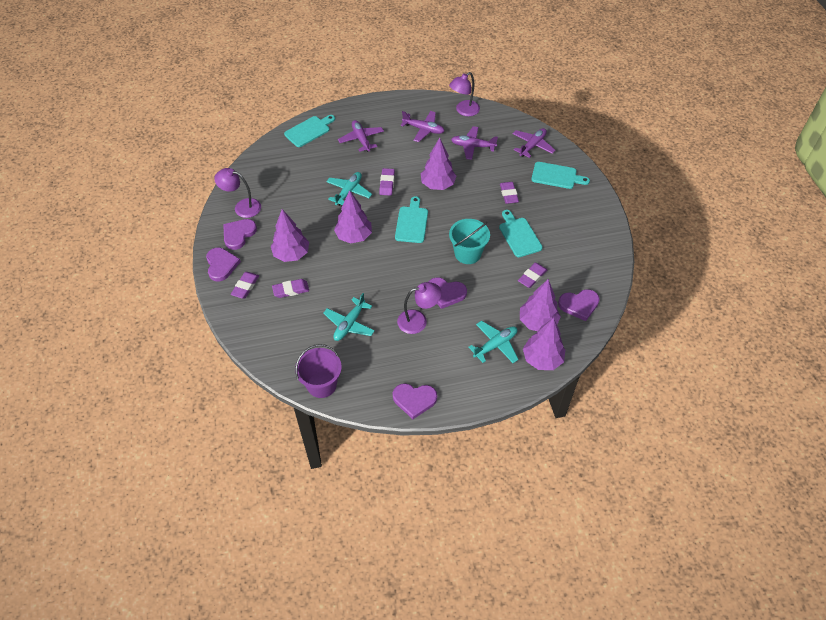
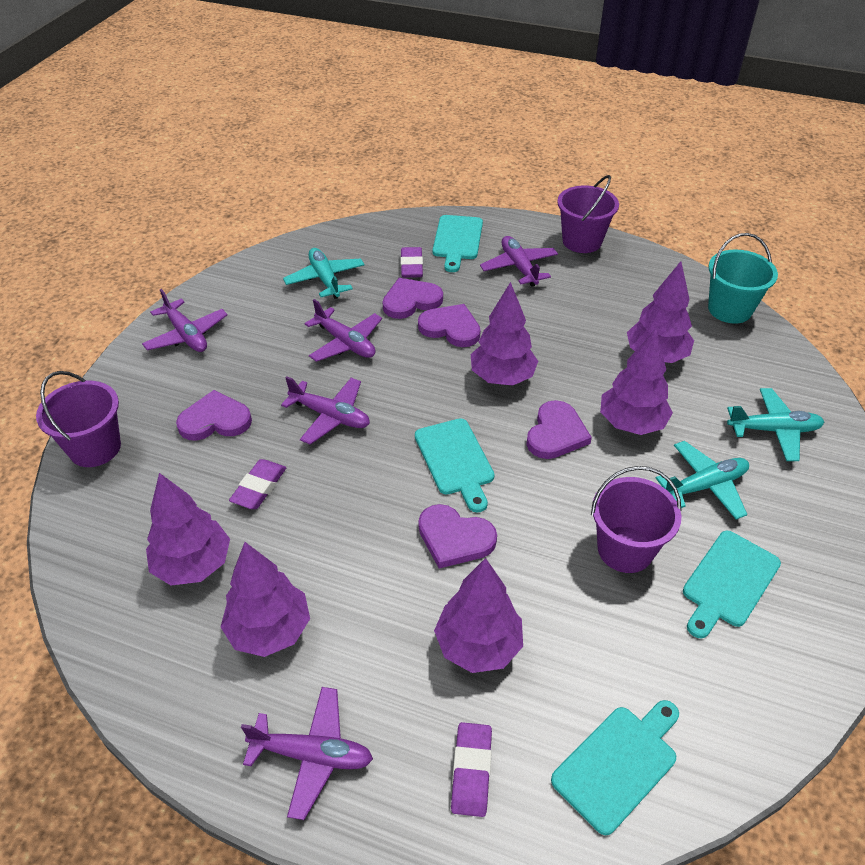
purple bucket: [295,344,342,398] = 1 -> [36,371,121,467] [557,175,619,253] [591,466,681,573] = 3
purple eraser: [231,272,259,299] [272,279,309,298] [379,168,395,196] [500,182,519,204] [518,263,547,288] = 5 -> [229,459,286,509] [401,247,423,278] [451,722,492,817] = 3
purple lamp: [214,168,261,218] [397,282,442,334] [449,72,480,116] = 3 -> none = 0
purple plane: [338,120,384,152] [400,111,444,142] [451,126,498,160] [512,128,555,158] = 4 -> [142,289,228,352] [241,687,373,820] [281,376,370,445] [304,299,382,362] [480,236,558,287] = 5
purple tree: [271,209,309,262] [334,190,372,244] [421,138,456,190] [520,279,561,331] [523,318,565,370] = 5 -> [146,473,230,585] [221,542,310,657] [434,558,523,673] [471,282,538,386] [600,329,673,435] [627,261,694,363] = 6

